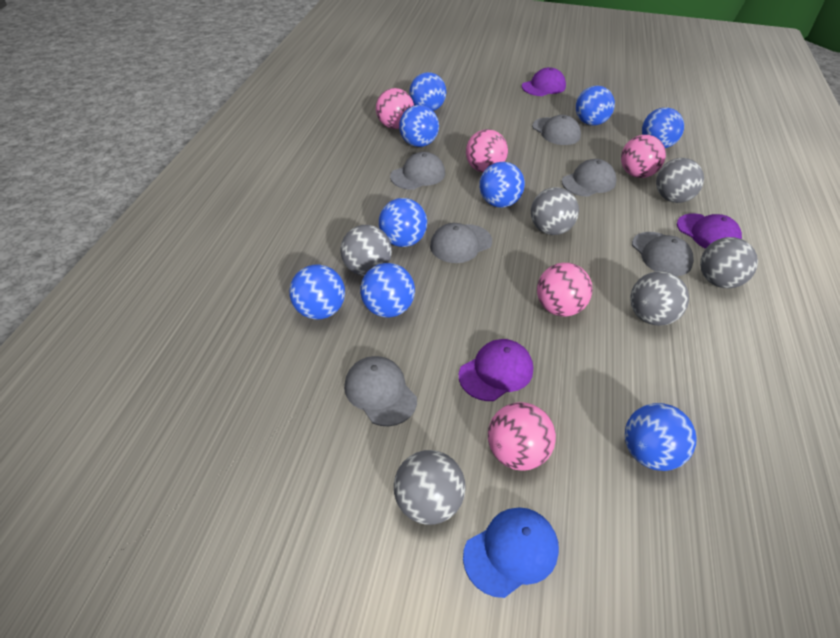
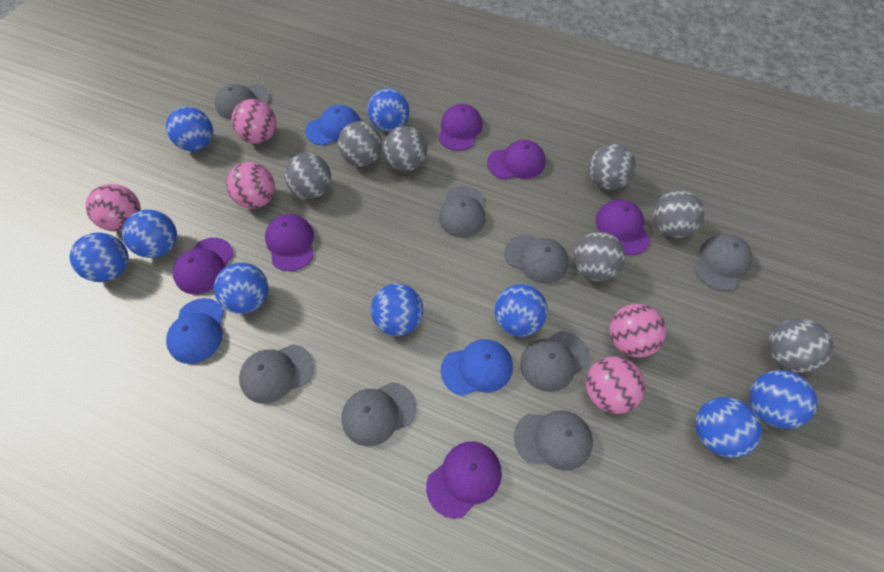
blue cap: [463,507,559,598] = 1 -> [166,298,224,364] [305,105,361,146] [441,339,513,396] = 3
grey ball: [340,225,392,276] [394,450,466,525] [531,187,579,235] [631,271,689,326] [656,158,704,203] [700,237,758,288] = 6 -> [284,153,331,199] [338,121,382,167] [383,126,427,171] [574,232,625,281] [589,144,636,190] [653,190,704,238] [768,318,833,373] = 7
grey cap: [344,356,417,426] [390,152,445,190] [430,223,492,263] [532,115,581,145] [562,159,617,197] [632,232,694,276] = 6 -> [215,84,270,119] [239,344,314,404] [341,382,416,446] [439,186,485,237] [504,234,569,284] [514,410,593,471] [520,331,589,392] [695,234,752,291] = 8
purple cap: [459,339,533,401] [522,67,566,96] [677,213,742,249] = 3 -> [173,238,233,294] [265,214,314,271] [426,441,502,519] [438,104,483,151] [487,140,546,179] [596,200,650,255] = 6

